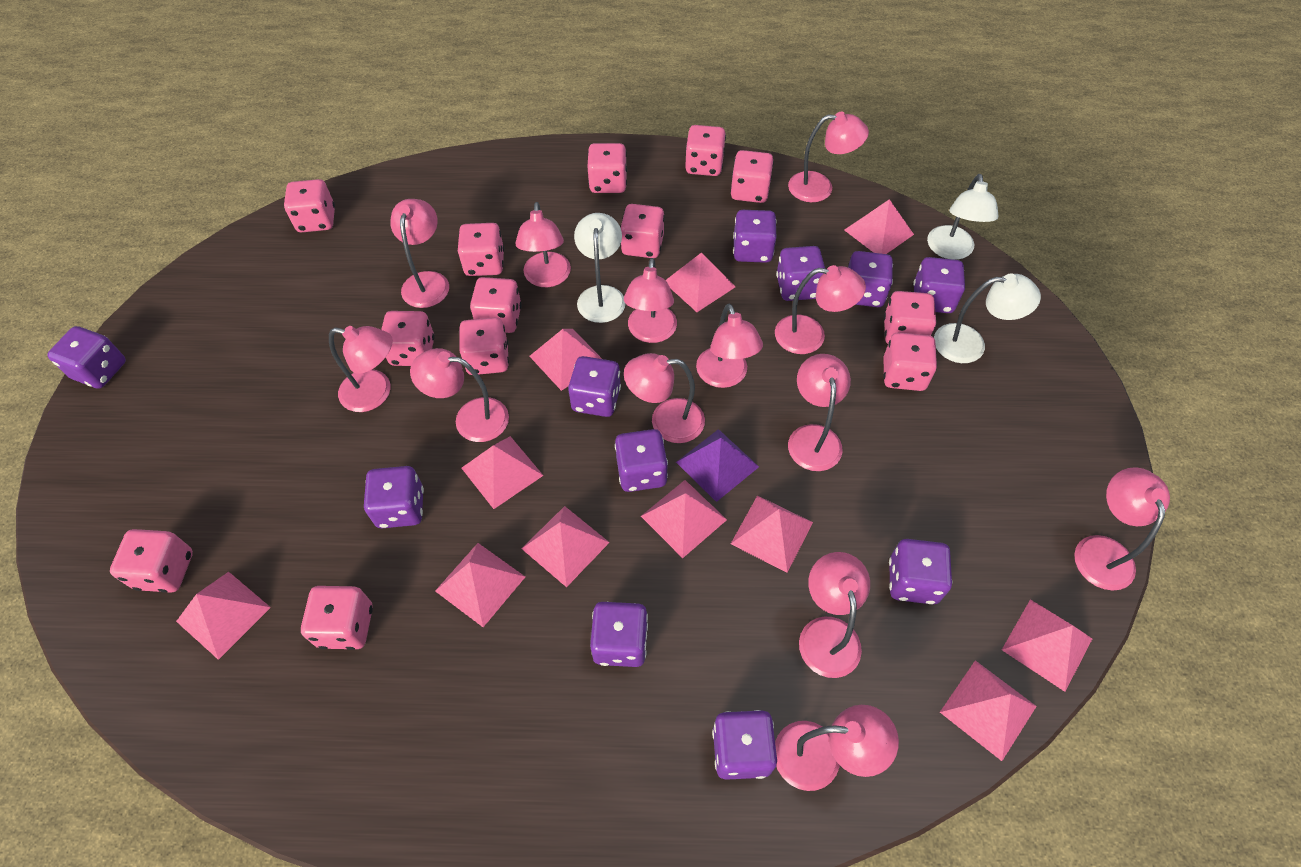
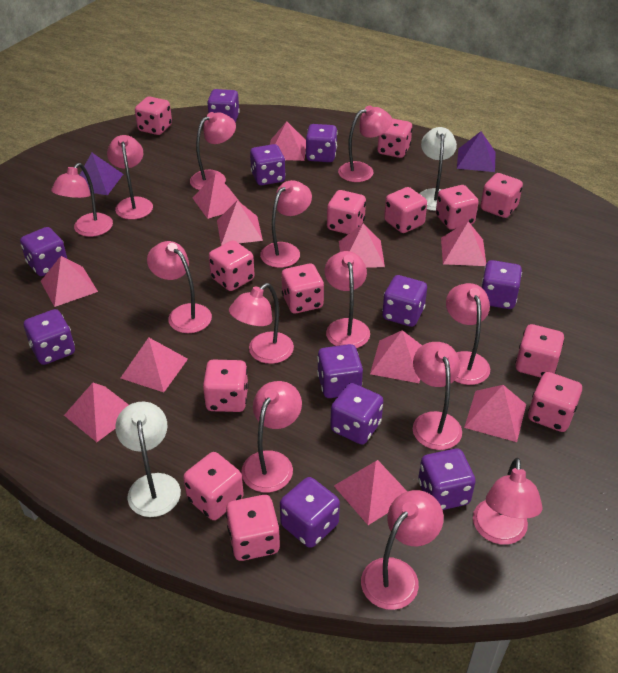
purple pyramid: [676,429,759,502] = 1 -> [80,153,123,195] [457,131,496,172] = 2
white lamp: [574,213,625,323] [927,174,999,260] [934,274,1041,363] = 3 -> [115,401,181,517] [419,127,457,211] = 2

